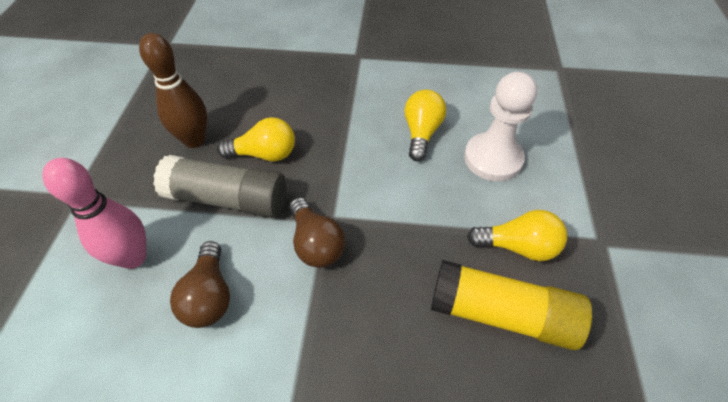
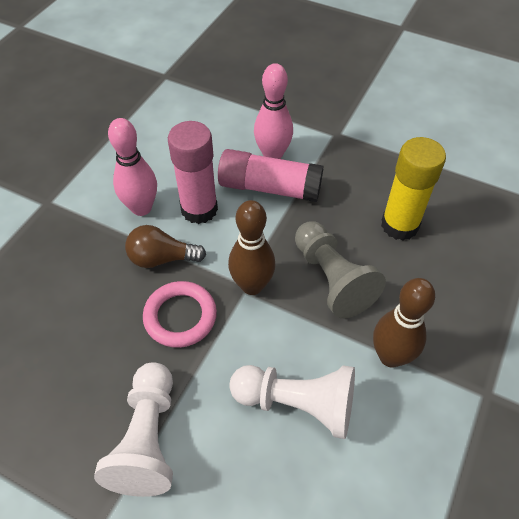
brown bowling pin: [139,33,207,148] = 1 -> [228,200,276,295] [373,278,435,368] = 2
brown light bulb: [170,241,230,328] [289,197,345,268] = 2 -> [125,225,206,268] = 1
grey glue stick: [153,155,286,218] = 1 -> none = 0
grey pawn: none = 0 -> [295,222,386,318] = 1
pink bowling pin: [42,158,146,269] = 1 -> [108,118,157,216] [254,63,293,159] = 2
pink glue stick: none = 0 -> [168,121,218,224] [218,149,324,202] = 2
pink ring: none = 0 -> [143,281,217,348] = 1
white pawn: [464,72,537,181] = 1 -> [94,363,173,497] [229,365,355,439] = 2
yellow light bulb: [217,117,295,162] [404,90,446,161] [467,210,567,261] = 3 -> none = 0

